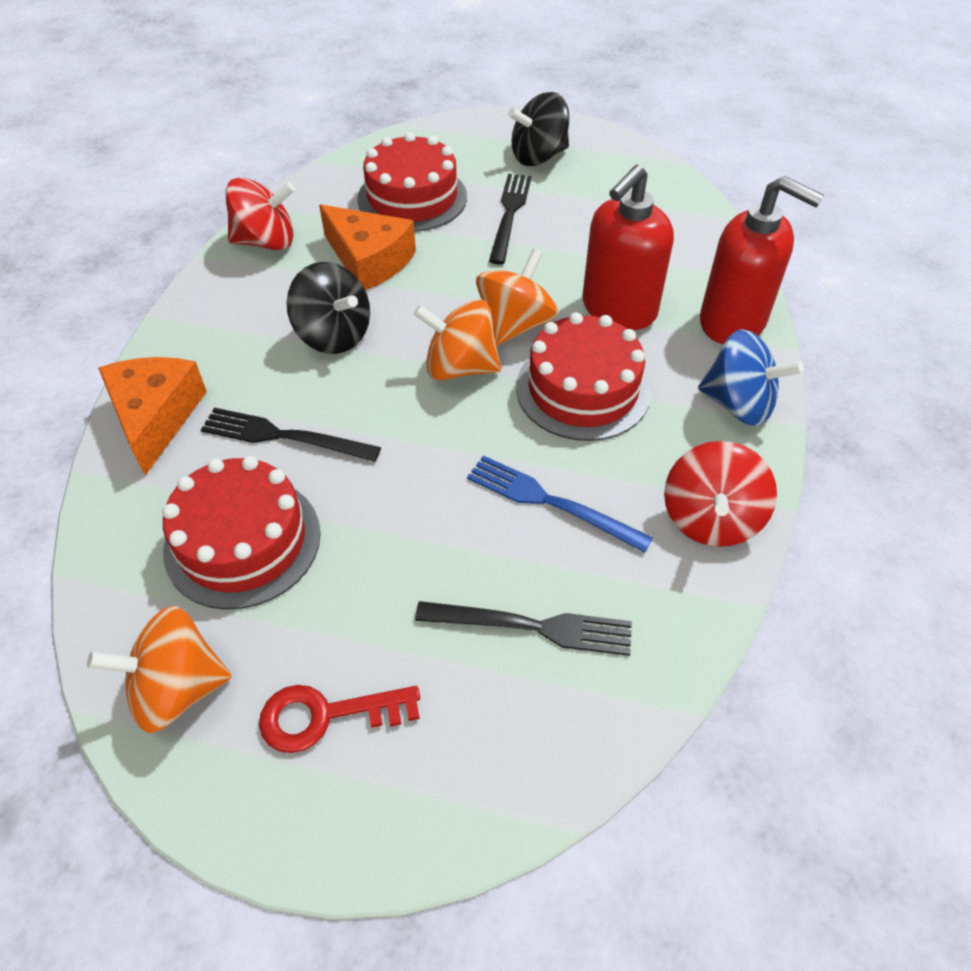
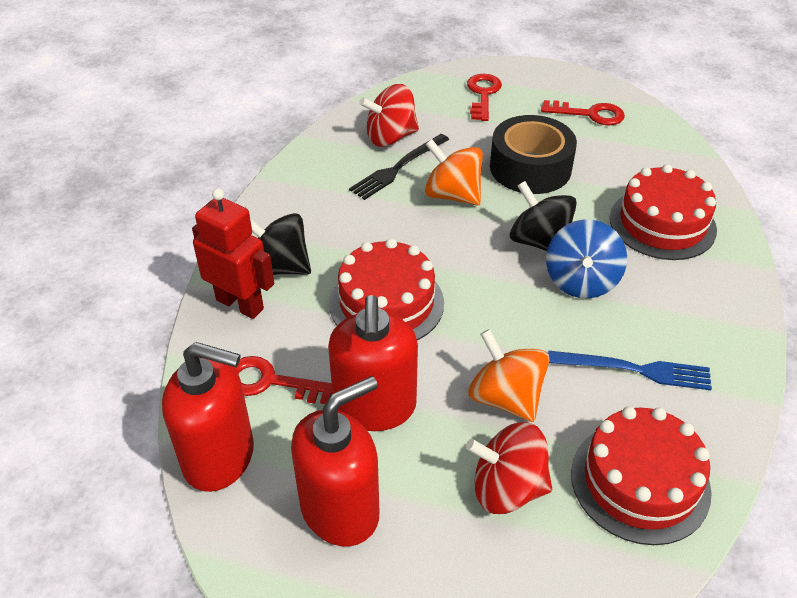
black fork: [201,408,381,462] [415,601,632,656] [489,174,532,265] = 3 -> [349,134,449,200] = 1
black tape: none = 0 -> [490,115,577,194] = 1
orange cheese: [98,357,207,476] [319,205,416,290] = 2 -> none = 0
orange spinning top: [87,606,232,733] [414,299,501,380] [476,248,558,346] = 3 -> [425,139,483,205] [468,329,550,422] = 2
red key: [259,685,420,753] = 1 -> [234,356,333,404] [467,74,502,121] [541,100,625,126] = 3
red robot: none = 0 -> [192,188,274,319] = 1
red soap dispenser: [582,165,674,330] [700,176,824,344] = 2 -> [162,342,254,492] [291,376,379,547] [328,295,418,431] = 3

